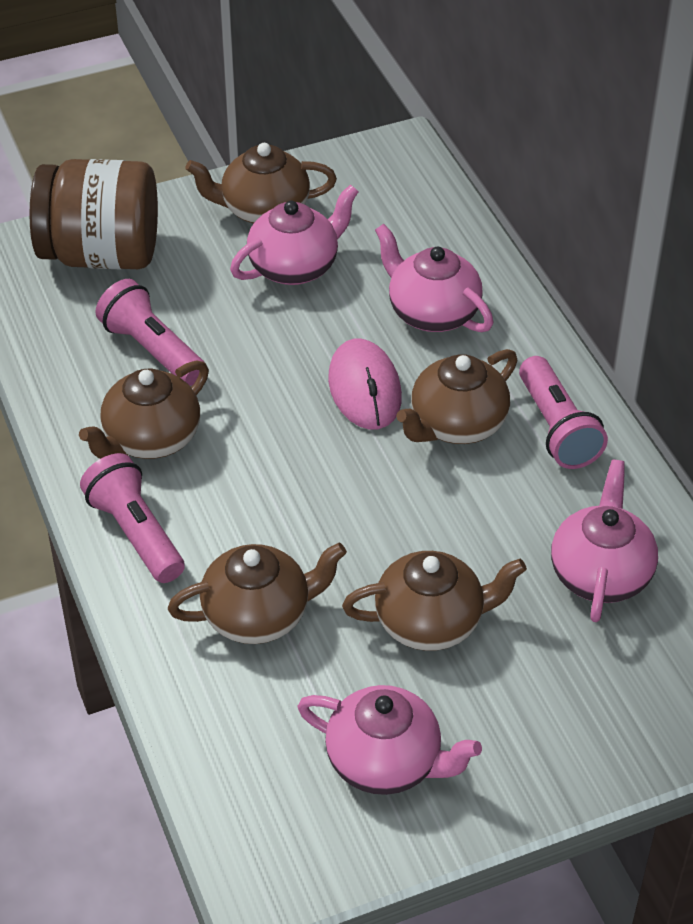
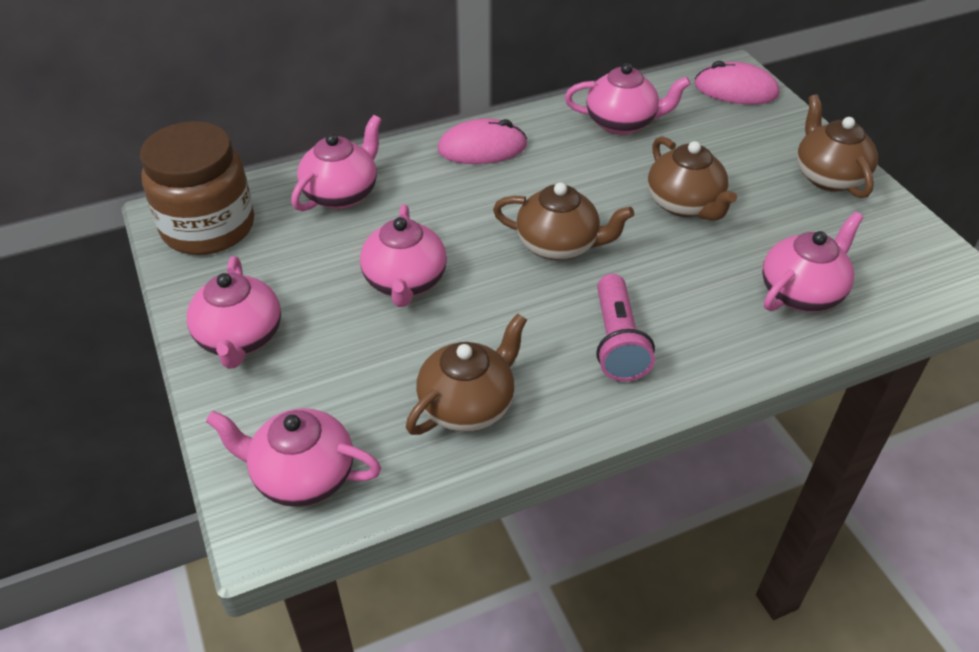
brown teapot: [79,360,209,459] [168,543,347,644] [186,143,337,224] [342,551,527,651] [396,349,518,444] = 5 -> [406,313,527,435] [493,182,634,260] [648,136,737,221] [797,94,878,198] = 4
pink flashlight: [80,453,185,583] [95,279,204,386] [519,356,608,469] = 3 -> [596,274,655,381] = 1
pink mouse: [328,339,402,429] = 1 -> [438,118,527,164] [695,61,779,104] = 2
pink teapot: [230,184,359,285] [297,685,482,795] [375,224,493,332] [551,460,658,622] = 4 -> [187,256,281,369] [206,408,381,507] [291,115,382,211] [360,204,447,307] [565,63,691,135] [762,212,864,312] = 6

